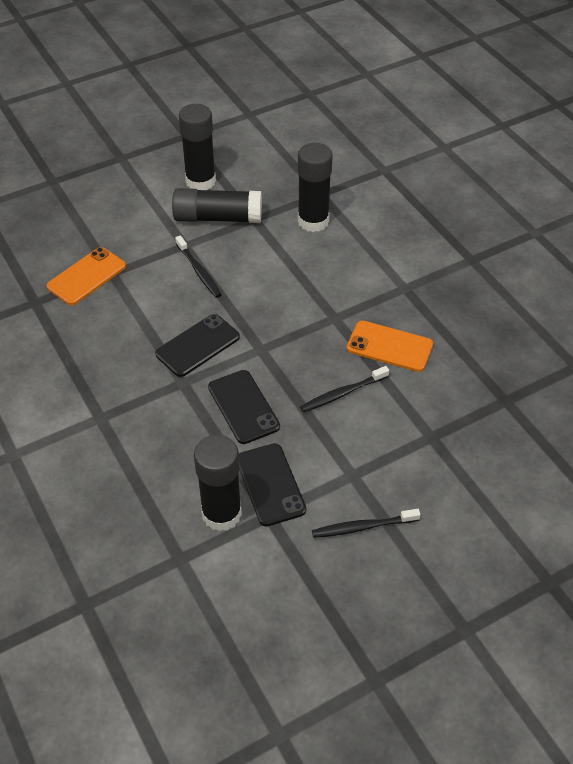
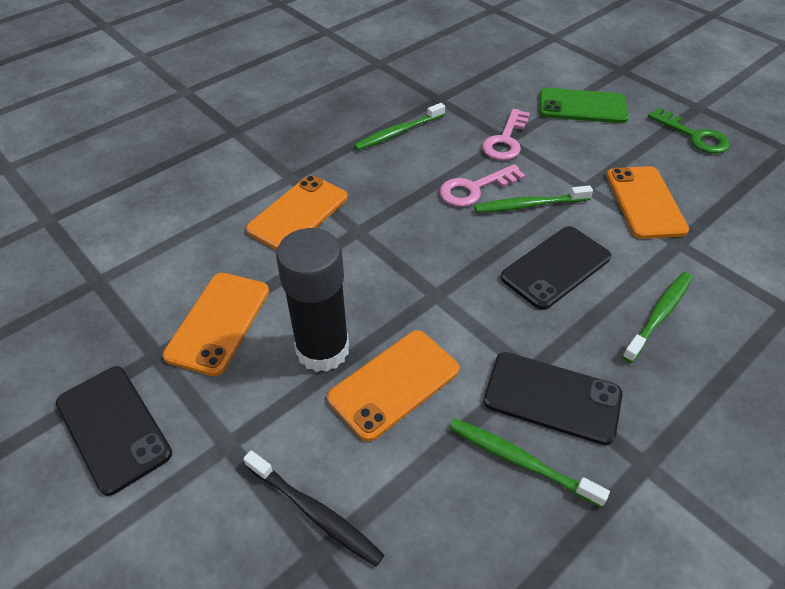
black glue stick: [172,188,262,223] [179,104,216,190] [194,435,242,531] [298,143,333,232] = 4 -> [276,228,349,372] = 1
black toothbrush: [175,235,222,298] [300,366,389,413] [312,509,421,538] = 3 -> [243,450,384,567] = 1
green key: none = 0 -> [648,108,730,154] = 1
green phone: none = 0 -> [539,88,629,123] = 1
green toothbrush: none = 0 -> [354,103,445,150] [450,419,610,507] [474,185,593,213] [622,272,692,363] = 4
orange phone: [46,247,126,305] [347,321,433,372] = 2 -> [163,273,269,376] [246,175,348,250] [327,330,460,442] [606,166,689,239] = 4
pink key: none = 0 -> [440,164,525,207] [482,109,530,160] = 2

